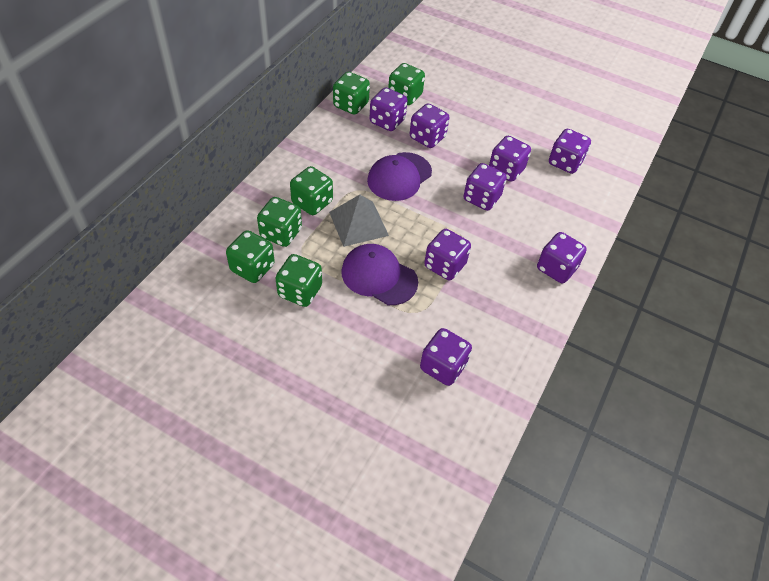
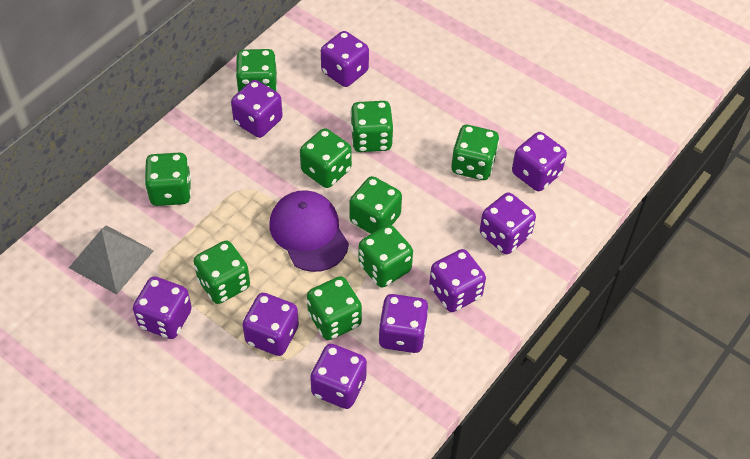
green dice: [226,230,275,283] [257,197,302,247] [275,254,322,307] [290,166,333,215] [333,72,370,115] [388,63,425,105] = 6 -> [144,152,191,206] [194,241,250,304] [235,49,277,92] [300,128,352,188] [307,276,362,340] [349,176,402,234] [350,101,393,152] [358,225,413,287] [451,125,499,180] = 9
purple cap: [341,244,418,305] [367,152,432,201] = 2 -> [269,190,349,272] = 1
purple dice: [369,88,407,131] [410,103,449,148] [420,328,472,386] [424,229,471,280] [464,163,507,211] [489,136,531,182] [537,232,587,283] [549,129,591,174] = 8 -> [133,276,192,339] [231,80,283,138] [242,293,299,356] [310,344,367,409] [321,31,369,87] [379,294,429,353] [429,249,486,312] [480,192,536,254] [512,132,567,191] = 9

